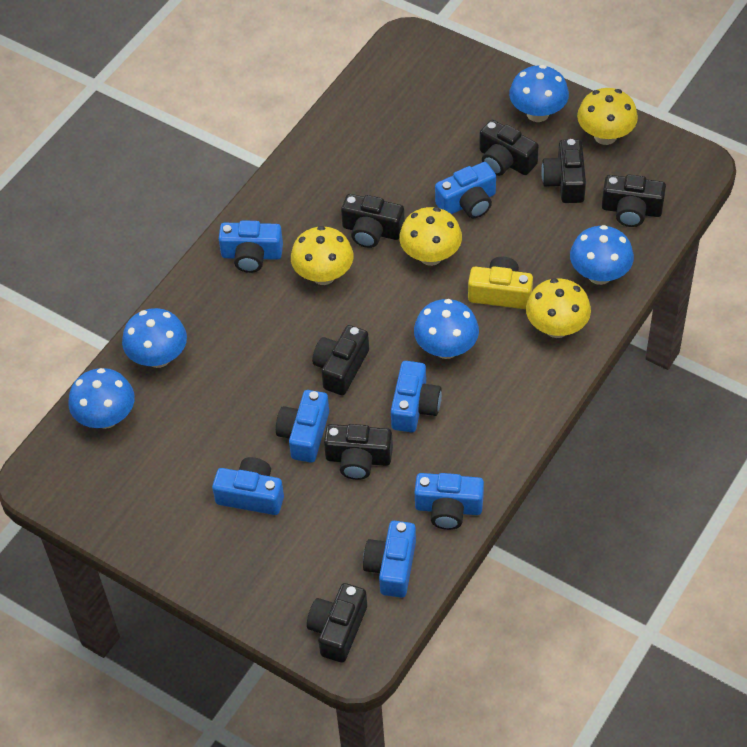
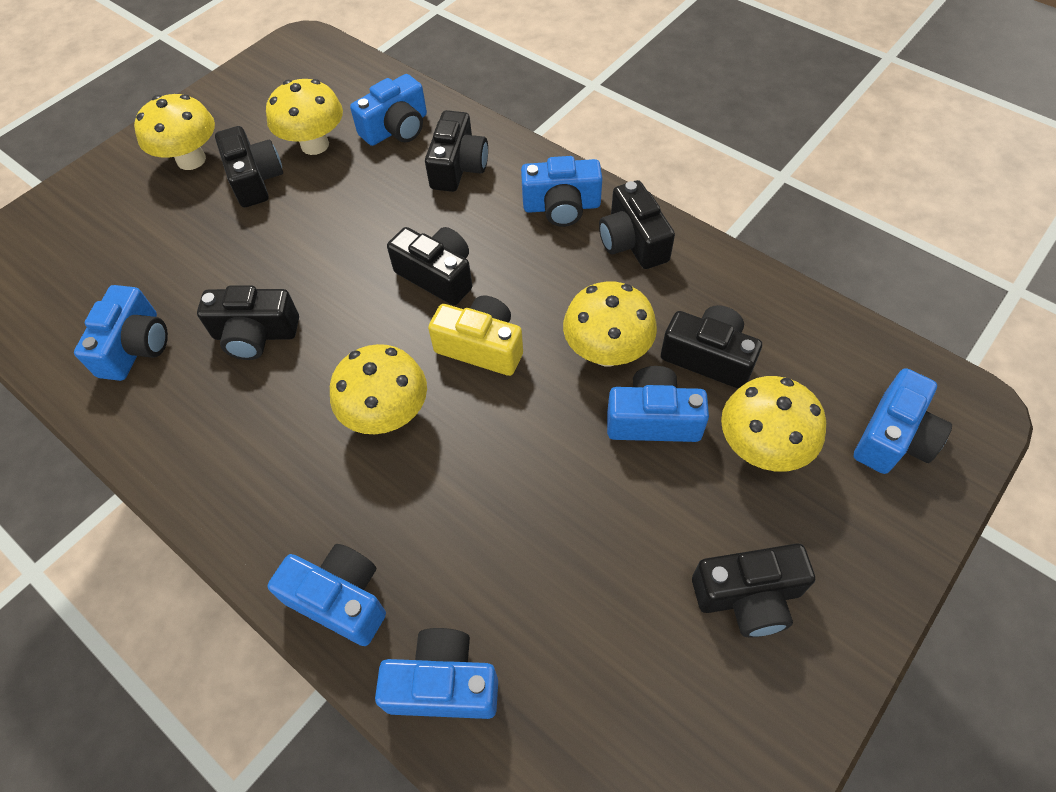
blue mushroom: [68,368,135,429] [122,308,187,368] [414,299,479,359] [509,65,569,122] [570,225,634,285] = 5 -> none = 0
yellow mushroom: [291,226,354,285] [399,207,462,266] [526,278,591,338] [577,88,638,145] = 4 -> [134,94,215,170] [266,79,343,155] [330,344,427,434] [563,281,657,366] [721,376,826,471] = 5

